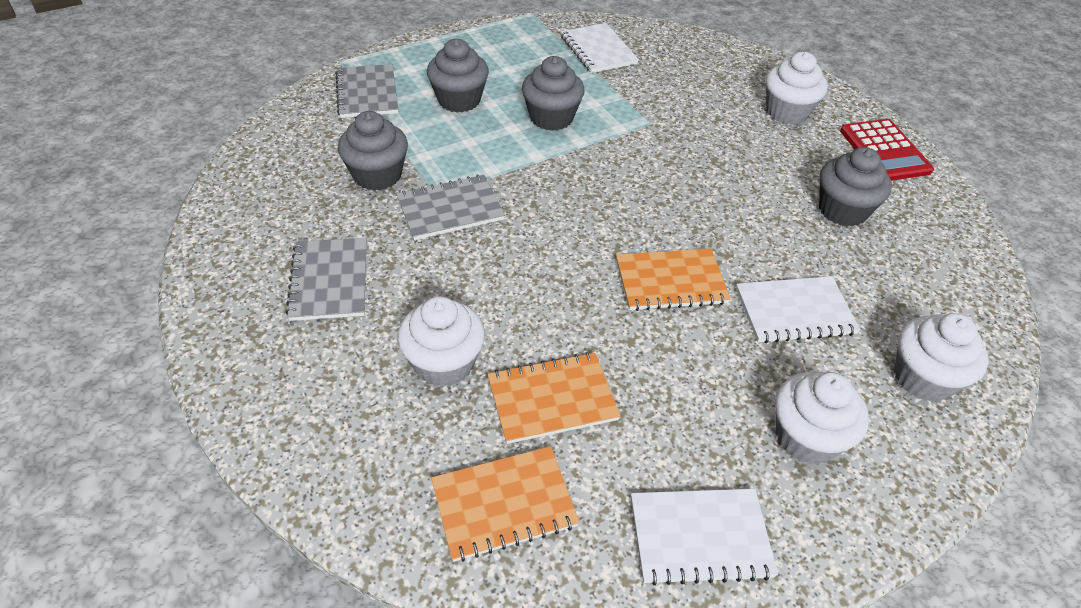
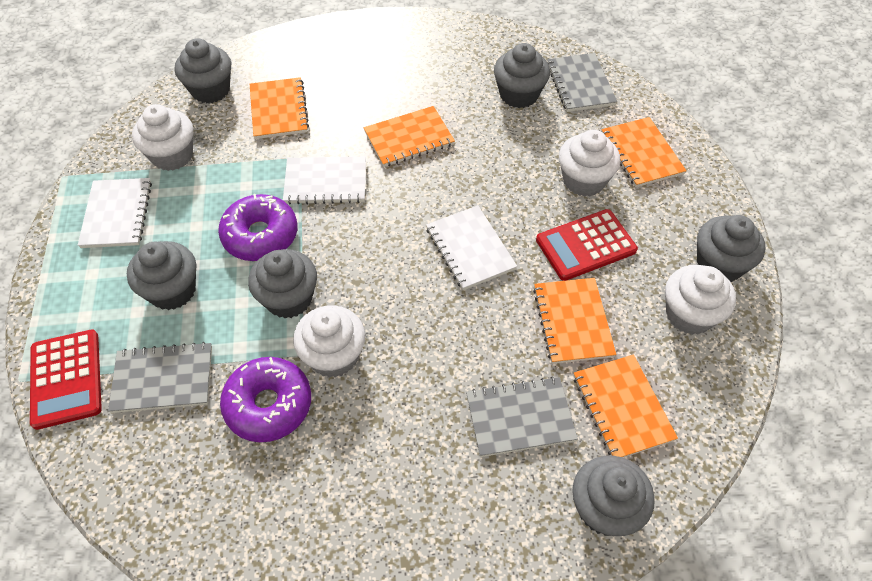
grey cupcake: [338,111,408,191] [427,39,489,113] [522,56,585,131] [819,147,892,227] = 4 -> [127,241,196,310] [175,38,231,104] [248,249,317,318] [494,43,550,108] [572,456,655,536] [697,215,765,282] = 6
orange notebook: [431,446,580,562] [487,352,620,444] [616,248,730,311] = 3 -> [250,77,309,139] [364,106,455,167] [533,278,617,364] [574,354,678,458] [601,117,687,187] = 5
purple donut: none = 0 -> [218,194,298,261] [220,357,311,442] = 2
red calculator: [840,119,934,181] = 1 -> [30,329,102,430] [536,209,638,281] = 2

